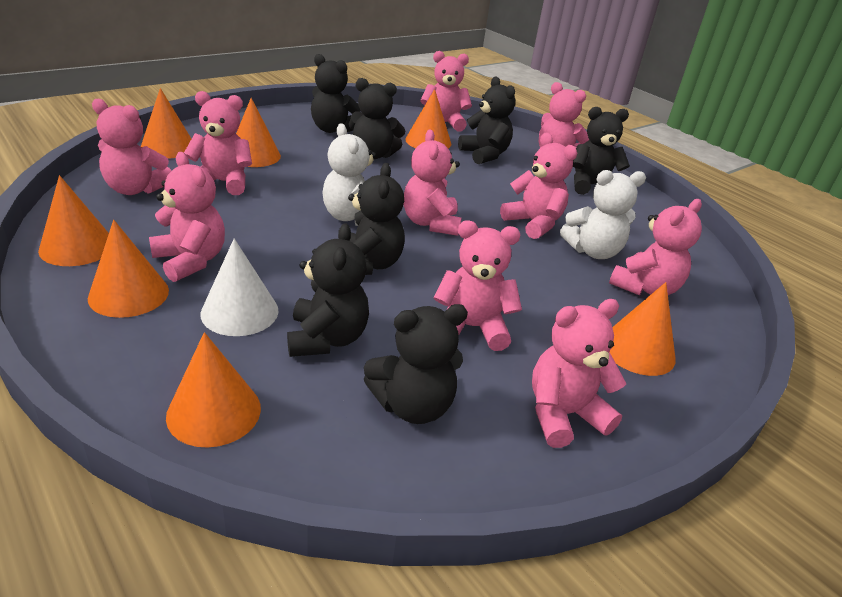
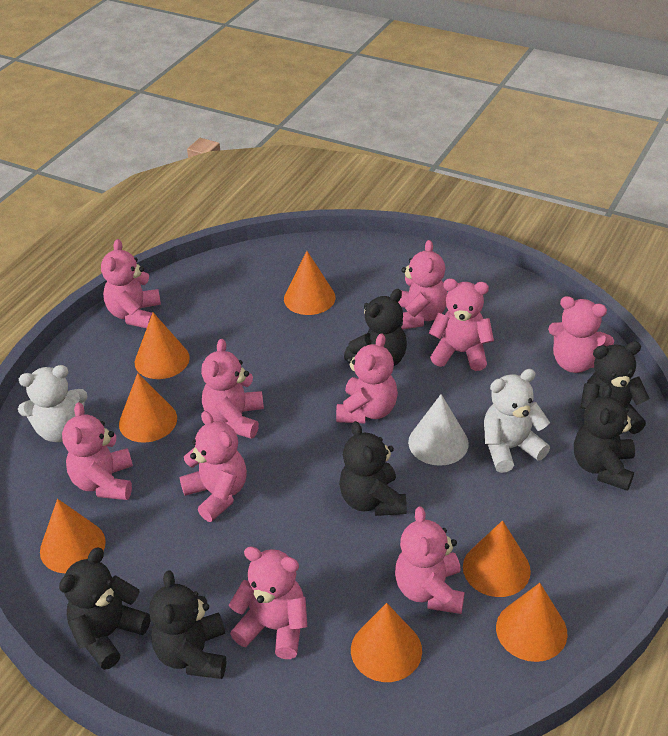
black teddy bear: [287,223,369,357] [311,54,361,133] [348,163,405,275] [349,78,406,159] [364,304,468,424] [458,77,515,164] [573,107,630,195] = 7 -> [59,547,151,670] [149,571,226,679] [339,421,407,516] [344,289,407,366] [574,384,636,491] [581,342,650,434] = 6

